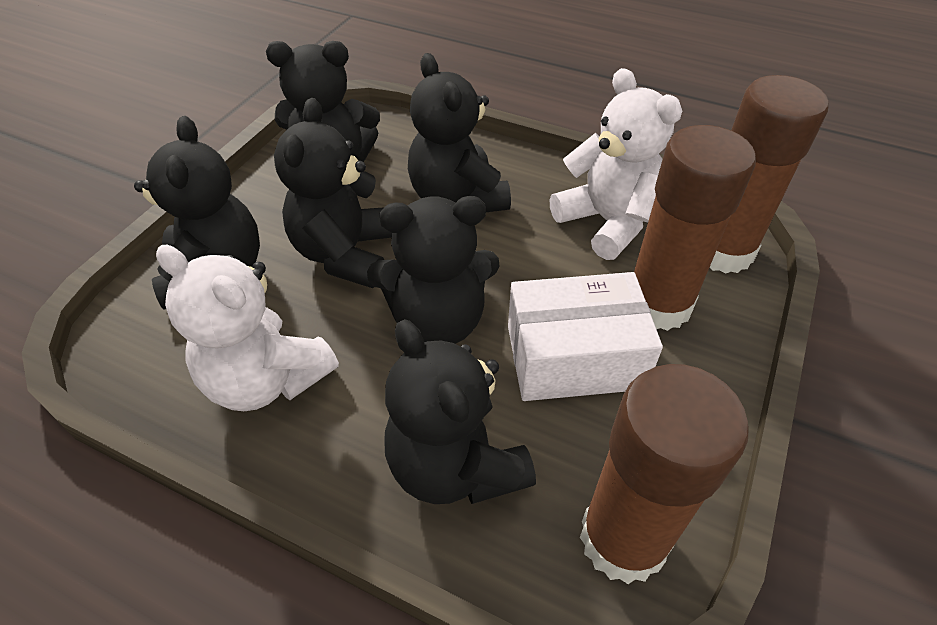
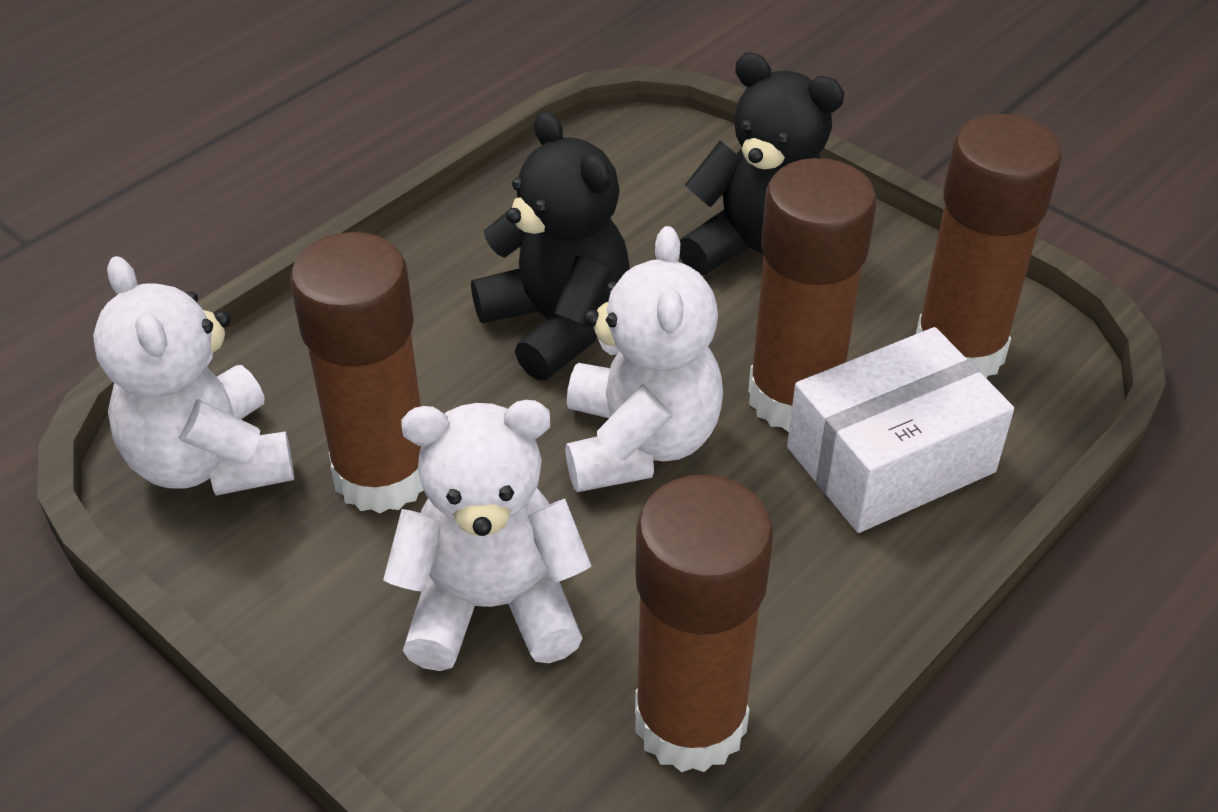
black teddy bear: [134,116,260,310] [266,41,380,162] [274,98,392,288] [367,196,500,344] [384,319,536,504] [408,53,511,212] = 6 -> [471,111,630,381] [680,52,844,275] = 2
brown glue stick: [580,364,749,584] [634,125,756,331] [710,75,828,274] = 3 -> [290,232,424,514] [635,474,774,772] [748,158,877,432] [916,114,1062,378] = 4
white teddy bear: [156,245,339,411] [549,68,682,260] = 2 -> [93,256,294,496] [383,400,592,671] [565,226,723,492] = 3

